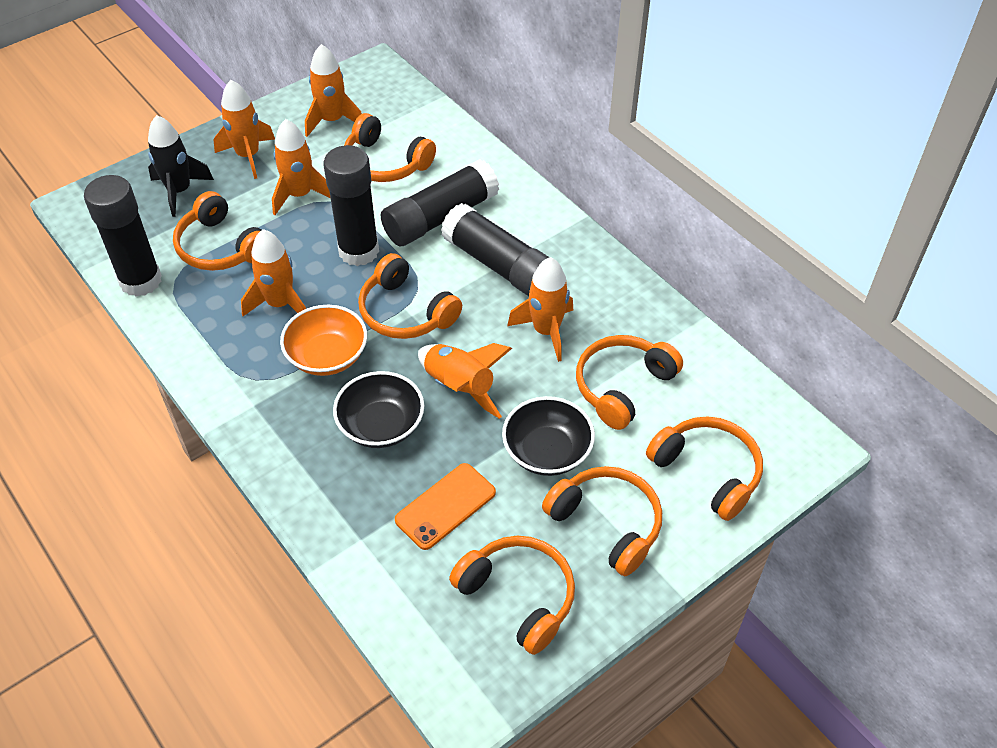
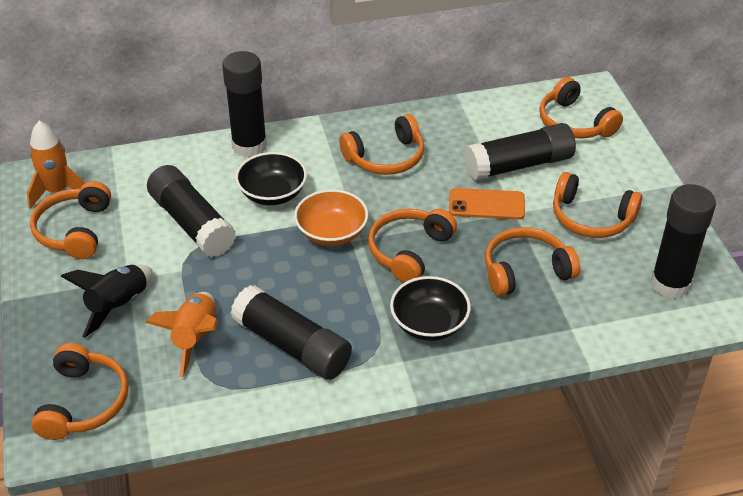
black glue stick: [84,175,162,297] [323,145,379,266] [381,159,499,246] [441,203,550,296] = 4 -> [147,165,236,257] [222,51,267,158] [230,285,352,380] [464,123,576,181] [651,184,716,299] = 5
orange rocket: [213,80,275,179] [241,229,306,316] [272,119,331,215] [305,44,362,137] [418,343,512,419] [507,257,573,362] = 6 -> [27,121,85,209] [145,292,218,377] = 2

